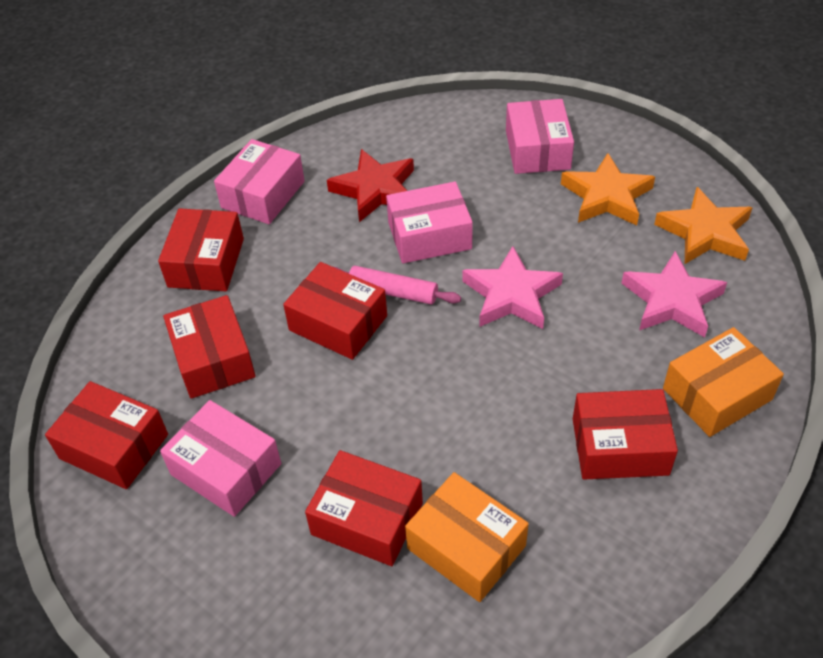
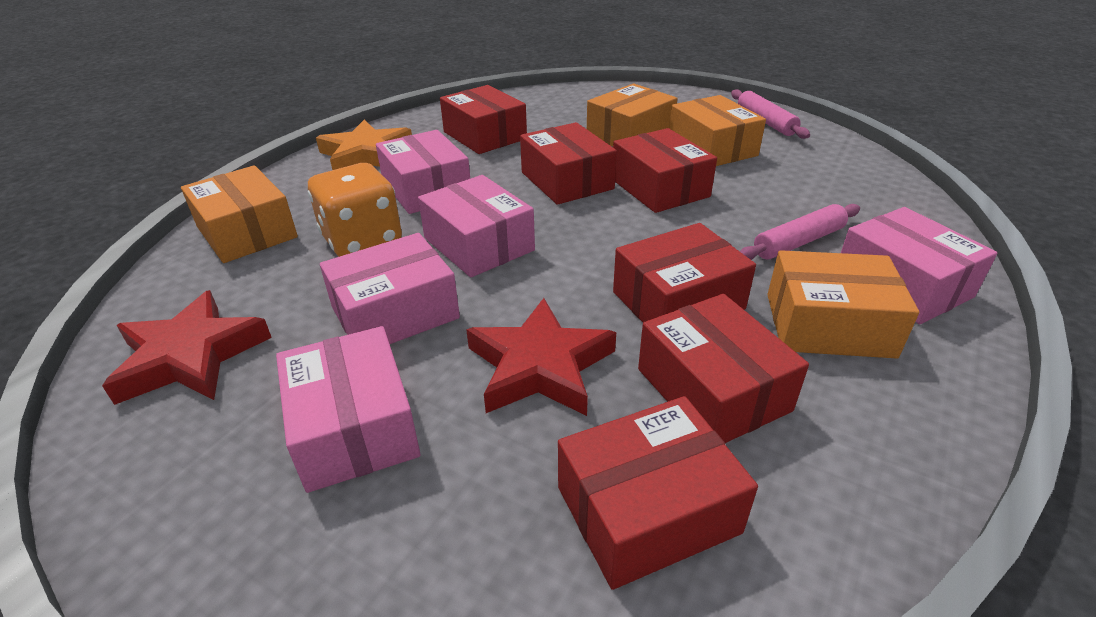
orange box: [405,472,529,602] [663,327,784,437] = 2 -> [181,165,298,263] [587,83,677,146] [669,95,766,166] [767,250,919,359] = 4
orange dice: none = 0 -> [308,163,402,257] = 1
orange star: [561,153,655,226] [654,187,752,264] = 2 -> [316,120,412,170] = 1
pink box: [160,400,281,517] [214,139,305,224] [386,182,473,263] [506,99,574,174] = 4 -> [276,326,420,493] [320,233,460,344] [376,130,470,214] [418,175,535,277] [841,207,997,324] = 5
pink rolling pin: [334,266,461,305] = 1 -> [731,89,810,139] [740,204,860,260] = 2
pink star: [462,246,563,329] [621,251,727,337] = 2 -> none = 0
red star: [327,149,414,222] = 1 -> [102,290,272,405] [466,298,616,416] = 2

